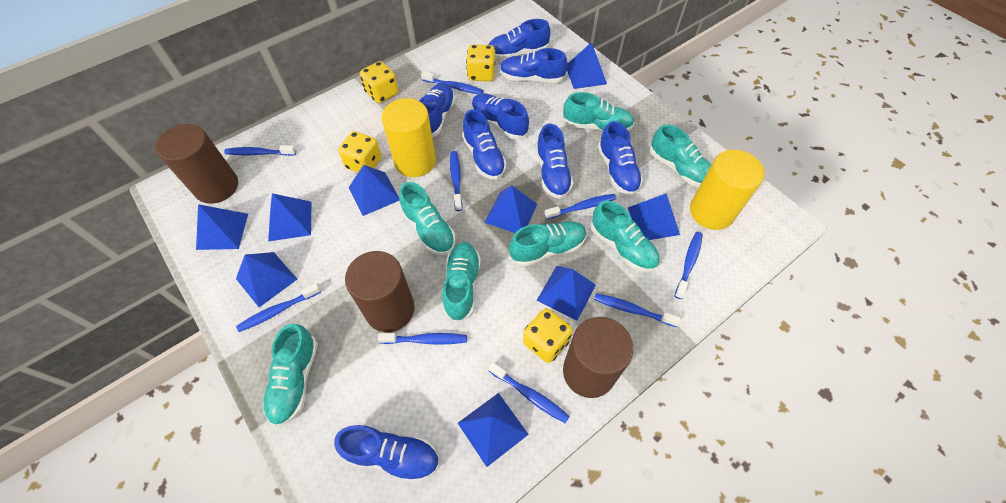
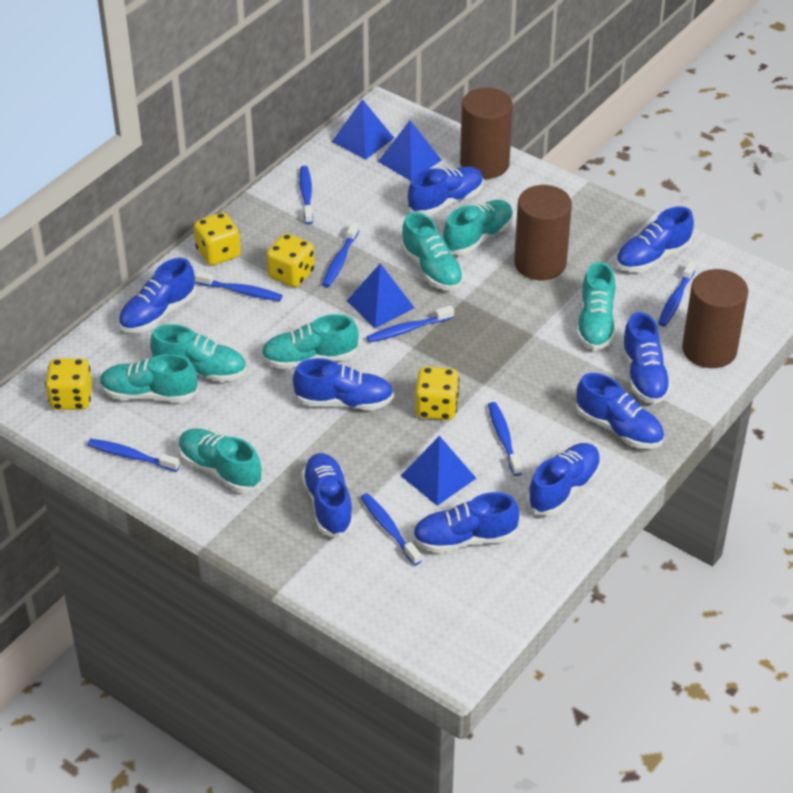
blue pyramid: [196,204,248,250] [236,252,297,307] [268,193,311,241] [348,165,400,216] [458,393,529,467] [485,185,537,233] [537,266,596,321] [567,42,607,89] [628,194,680,240] = 9 -> [332,99,394,160] [347,263,415,328] [378,120,441,181] [401,436,476,506] = 4
blue shoe: [334,425,439,483] [419,83,455,137] [462,109,506,180] [472,93,529,140] [488,19,550,59] [500,48,568,83] [536,124,573,199] [598,121,643,195] = 8 -> [118,258,197,333] [293,358,394,410] [301,453,354,538] [408,167,484,216] [412,492,519,553] [527,443,601,516] [576,373,664,449] [616,206,694,272] [621,312,672,404] = 9
blue toothbrush: [224,145,296,156] [236,283,321,332] [378,333,467,345] [421,71,483,94] [450,151,462,211] [488,362,570,423] [545,194,616,220] [594,293,681,327] [675,232,703,299] = 9 -> [87,439,180,472] [195,271,283,301] [299,166,313,224] [322,222,359,287] [361,493,421,565] [367,305,454,343] [488,402,522,476] [658,261,696,327] = 8
yellow cylinder: [381,98,436,177] [690,150,764,230] = 2 -> none = 0

